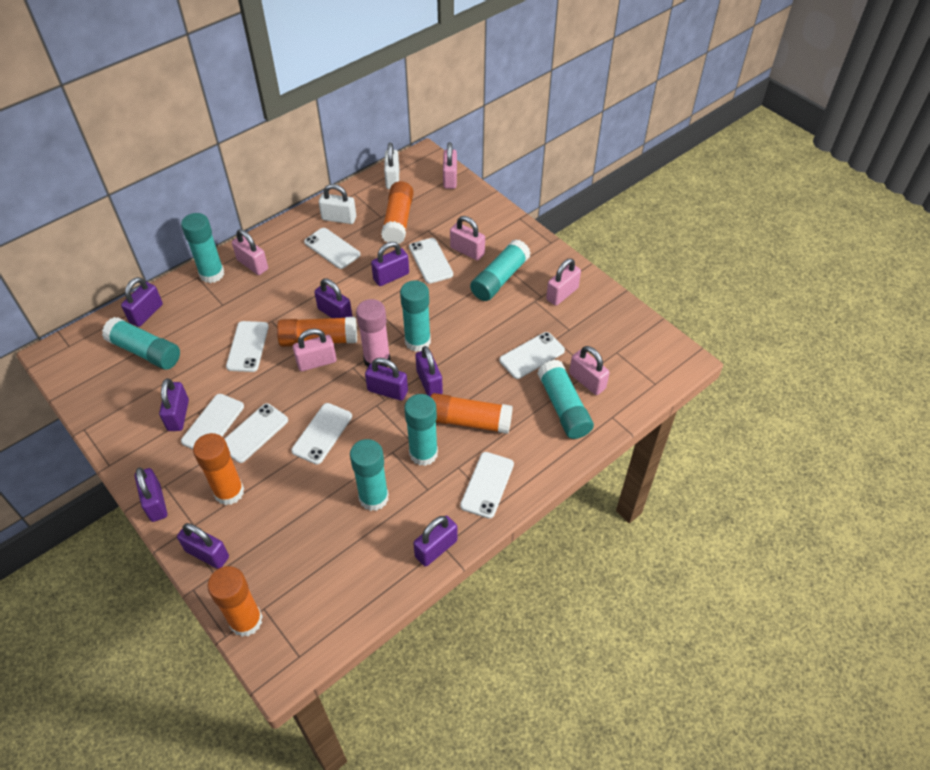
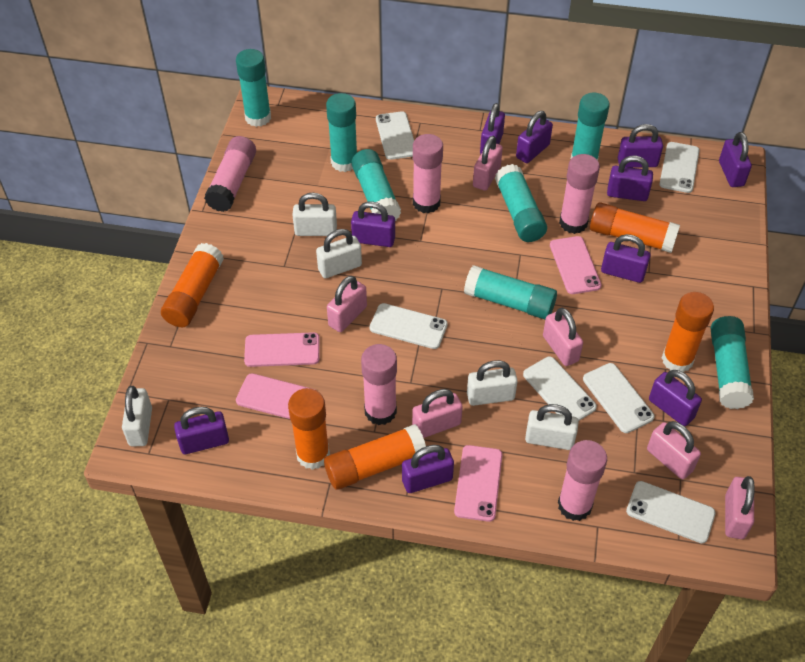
pink glue stick: [356,299,391,367] = 1 -> [204,136,256,212] [361,344,397,425] [413,134,443,214] [558,440,607,521] [559,154,600,234] = 5
pink phone: none = 0 -> [236,373,317,419] [244,332,320,367] [454,445,502,522] [550,236,602,294] = 4
purple padlock: [121,277,163,327] [135,468,167,522] [159,379,189,431] [177,523,229,569] [314,279,352,318] [365,358,408,401] [371,242,409,286] [413,516,458,567] [415,346,443,396] = 9 -> [174,407,229,454] [351,201,395,247] [402,445,454,493] [480,103,505,155] [516,111,553,163] [601,234,651,283] [607,156,653,201] [618,124,663,168] [649,370,702,426] [719,132,752,187] = 10
white padlock: [319,184,356,224] [384,143,399,189] = 2 -> [122,386,152,446] [293,192,337,236] [316,229,362,278] [467,360,518,406] [525,404,579,450] = 5
white phone: [181,394,244,449] [225,403,288,463] [226,321,269,372] [291,403,352,465] [304,228,360,269] [409,238,453,284] [460,452,514,519] [499,332,565,379] = 8 -> [370,303,448,349] [376,111,414,160] [523,357,597,421] [583,363,655,433] [626,481,716,543] [660,142,700,193] = 6

